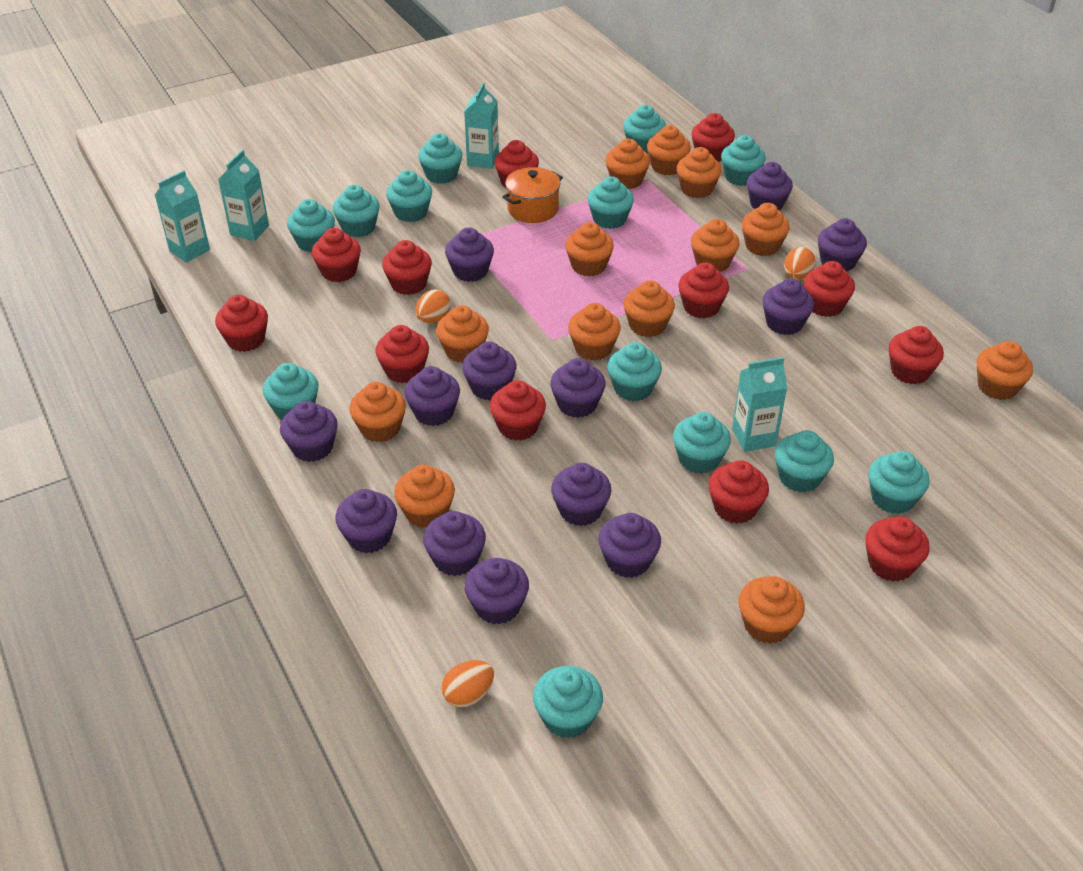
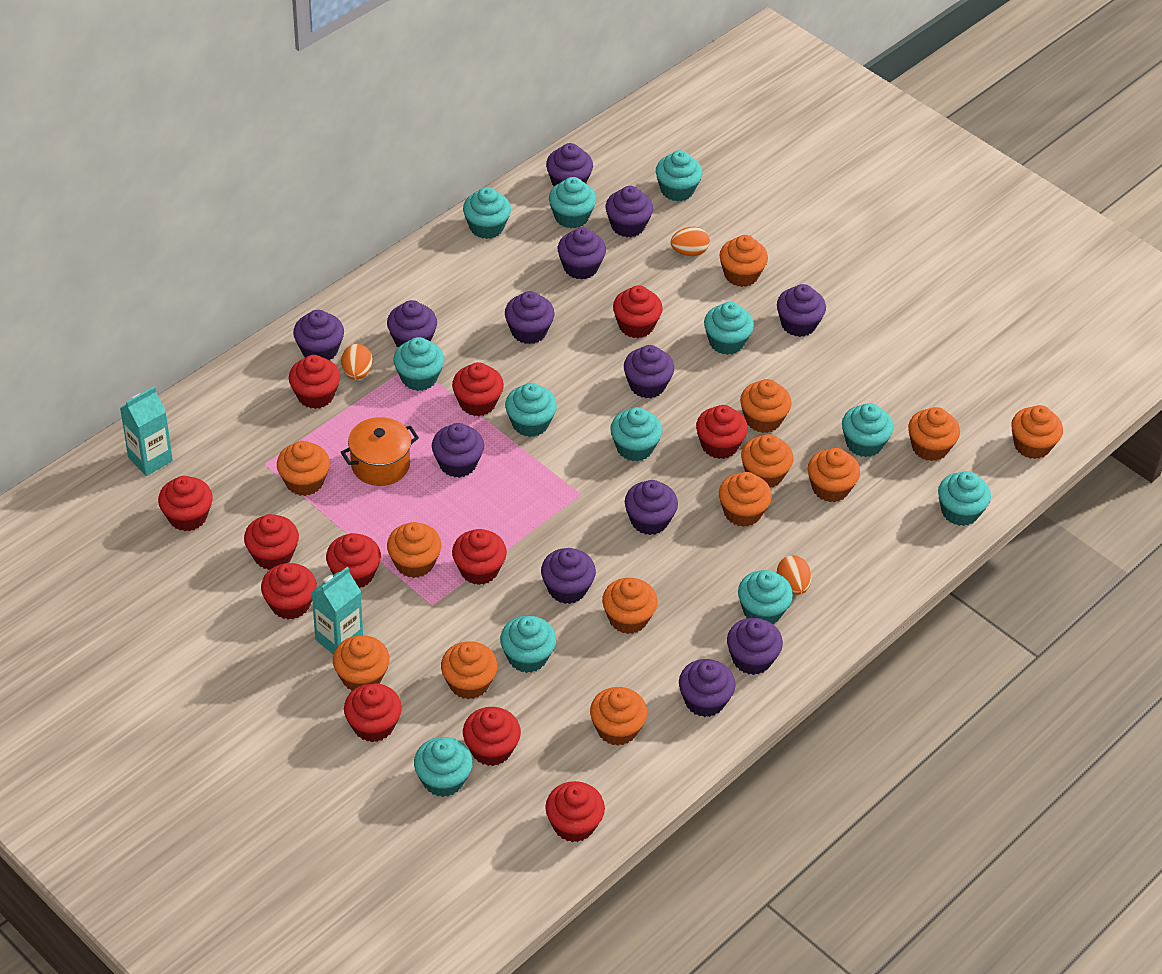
turquoise carton: [155,170,210,262] [218,150,269,241] [464,82,499,169] [732,357,787,452] = 4 -> [120,387,173,476] [312,567,363,655] = 2
turquoise cupcake: [263,363,319,420] [287,199,335,252] [333,185,380,237] [386,170,432,222] [418,133,463,184] [533,666,603,738] [587,177,634,229] [607,342,662,401] [623,105,666,154] [673,412,731,474] [721,135,766,186] [775,430,834,493] [868,451,930,514] = 13 -> [393,337,444,391] [414,737,473,797] [463,187,511,239] [500,616,556,673] [505,383,557,437] [549,177,596,228] [610,407,662,462] [656,150,703,201] [704,302,754,355] [738,570,793,624] [842,403,894,457] [938,471,991,526] = 12

